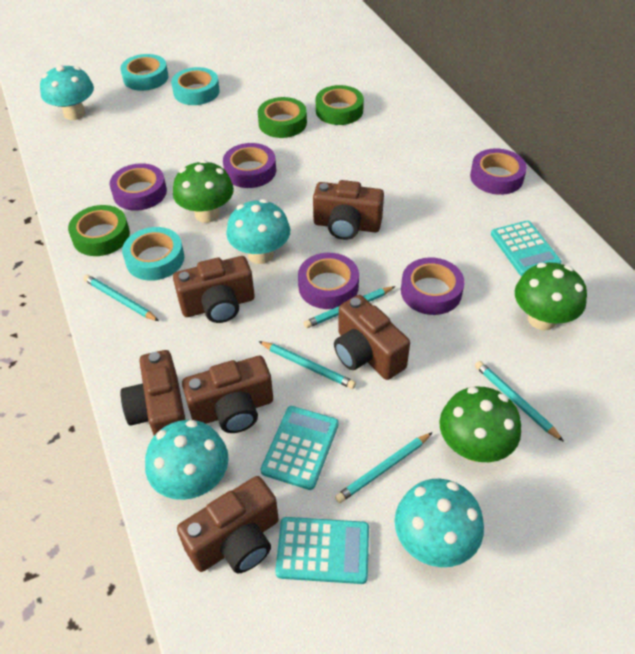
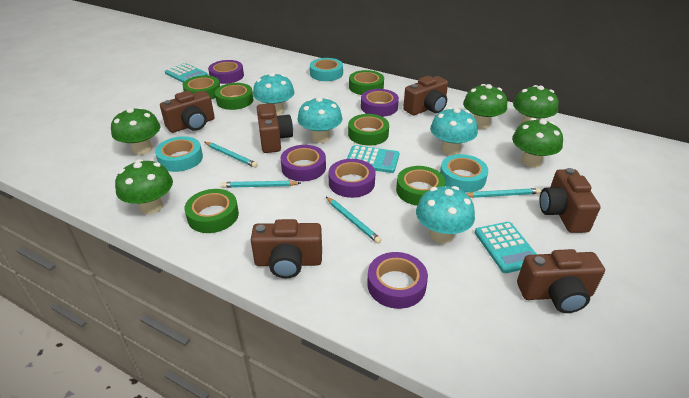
green mushroom: [173,160,234,223] [439,387,521,462] [515,262,587,330] = 3 -> [111,107,160,155] [115,159,173,214] [463,84,507,129] [512,118,563,168] [513,85,559,124] = 5
green tape: [68,205,130,256] [258,97,307,138] [316,85,364,125] = 3 -> [183,75,220,99] [184,189,239,233] [215,83,254,110] [348,114,389,145] [349,70,384,95] [396,166,445,206] = 6
turquoise pencil: [83,275,159,321] [259,341,356,389] [304,286,395,328] [335,432,433,503] [475,361,564,442] = 5 -> [205,142,258,168] [222,181,301,188] [326,197,382,244] [467,188,541,198] = 4

